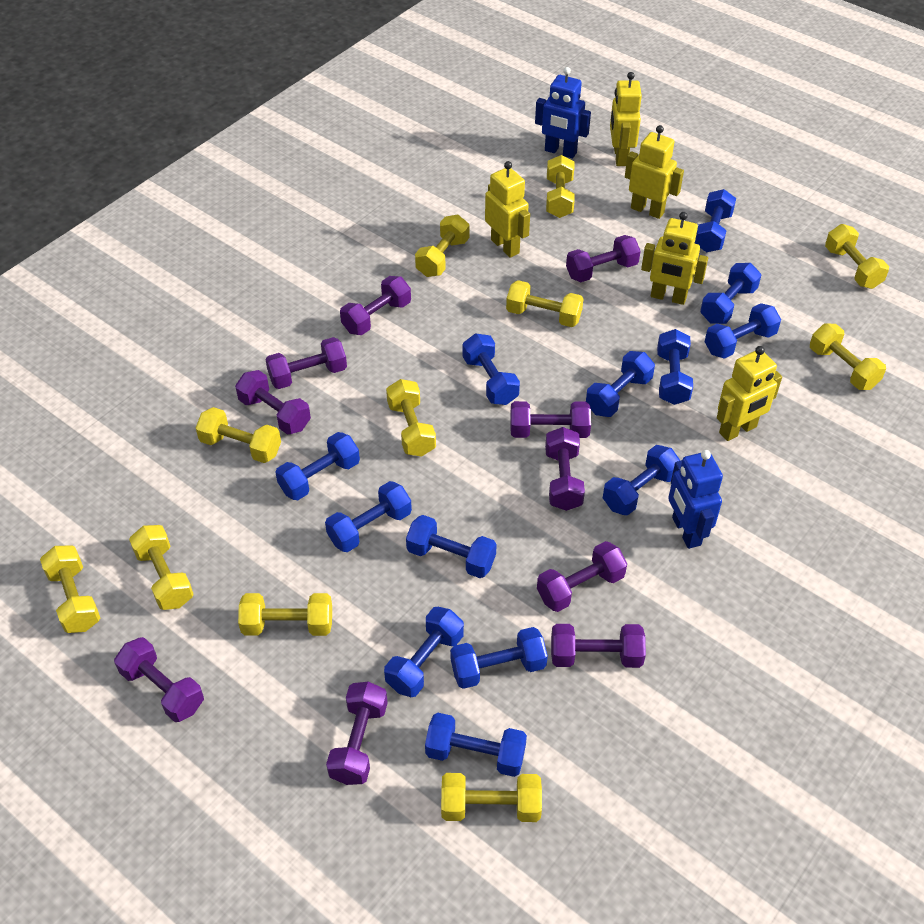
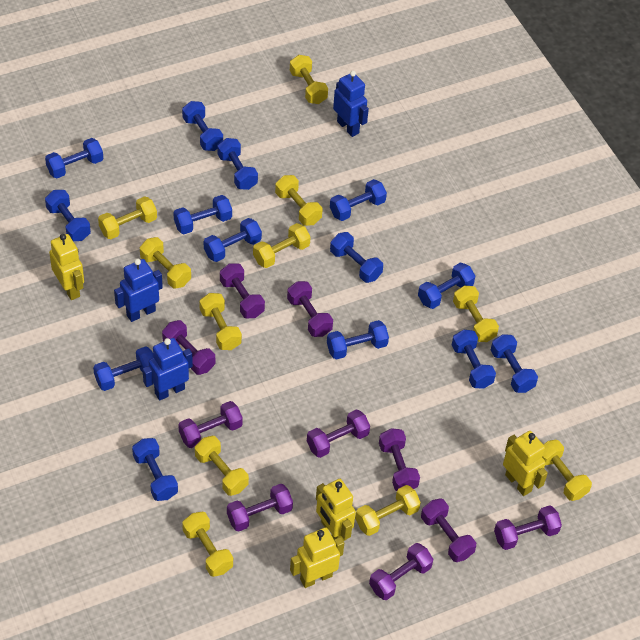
blue dumbbell: [275,432,360,500] [325,481,412,552] [384,607,464,697] [406,515,497,578] [425,713,527,777] [450,627,548,689] [463,333,520,405] [586,351,655,417] [603,445,681,516] [657,329,693,405] [695,189,736,252] [700,263,761,324] [705,303,781,359] = 13 -> [45,138,103,178] [45,190,91,241] [93,346,154,391] [132,438,178,501] [173,195,232,234] [182,101,223,151] [204,218,262,262] [217,138,258,190] [327,320,389,360] [330,179,387,221] [330,232,383,283] [418,262,475,309] [452,330,496,389] [491,334,538,393] = 14
blue robot: [535,67,591,158] [668,450,723,549] = 2 -> [114,259,163,322] [142,338,193,401] [333,71,369,137] = 3
yellow robot: [485,161,530,258] [610,72,642,166] [625,125,684,219] [641,212,708,305] [717,346,782,441] = 5 -> [49,234,84,300] [290,527,344,588] [316,479,356,541] [503,431,548,496] = 4

